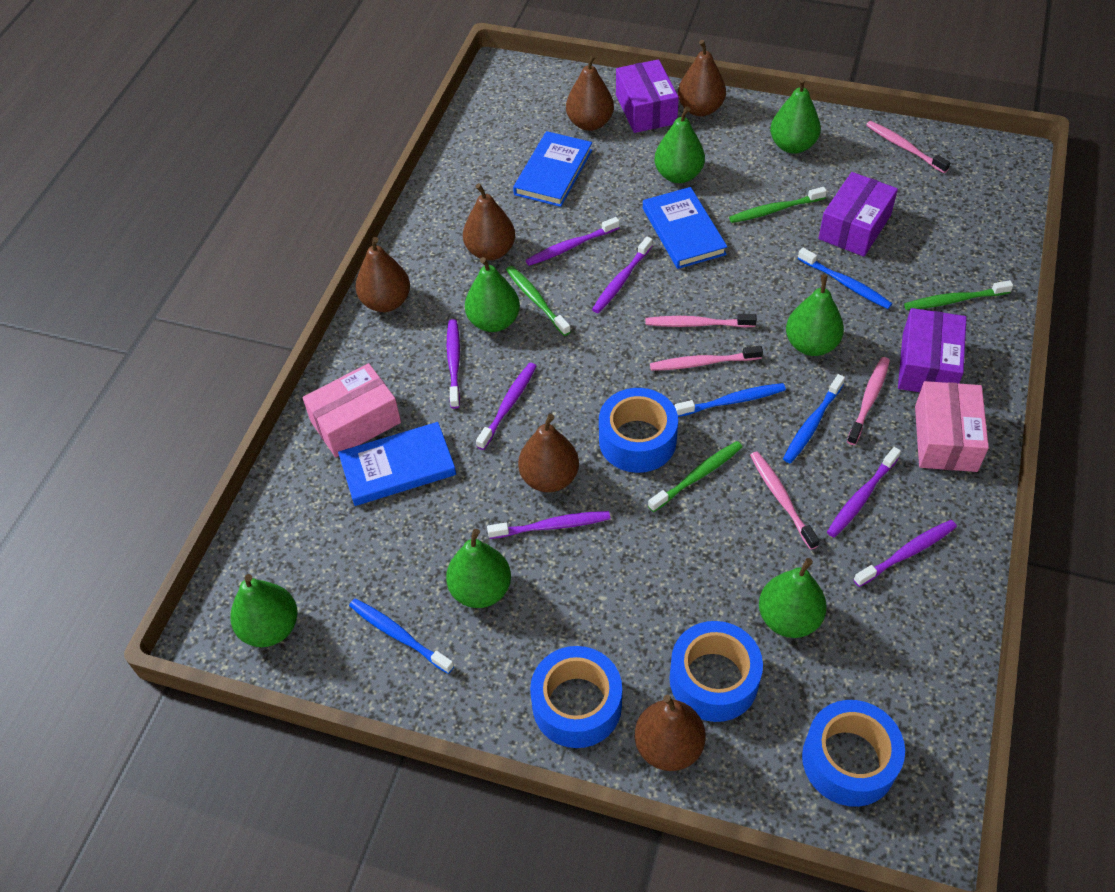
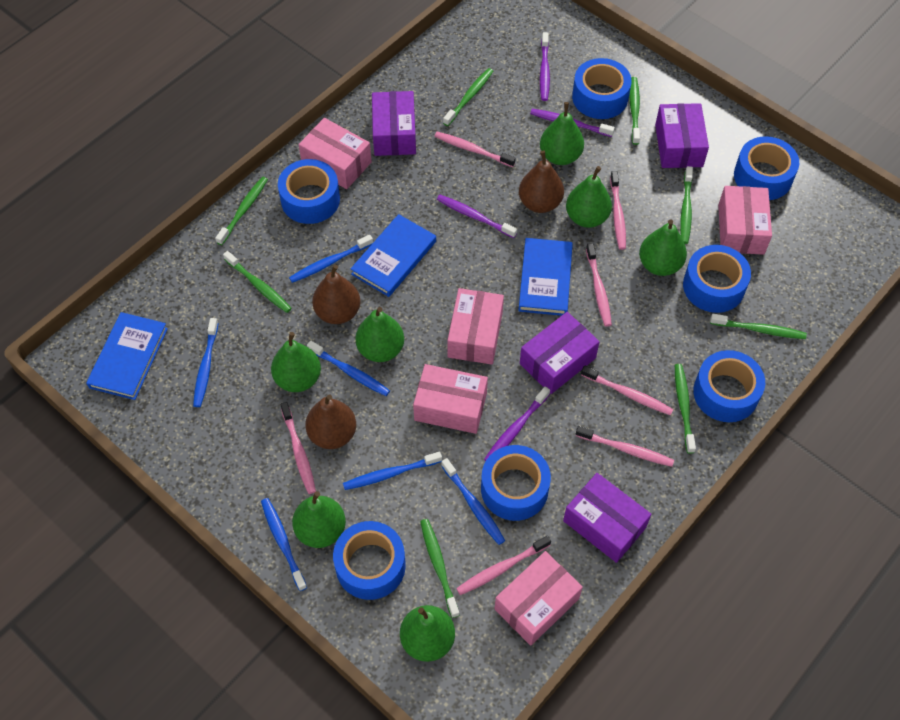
blue tape: [530,646,622,748] [599,388,678,473] [669,621,763,722] [802,700,905,807] = 4 -> [278,159,340,224] [333,521,406,600] [481,445,551,521] [572,58,632,119] [683,245,751,313] [693,350,765,422] [734,136,799,200] = 7
blue toothbrush: [349,599,454,674] [675,383,786,417] [783,374,845,463] [798,248,892,309] = 4 -> [193,318,218,407] [261,498,307,591] [289,235,373,283] [307,340,390,396] [343,452,442,490] [441,458,505,545] = 6
brown pear: [355,237,410,312] [463,183,515,261] [518,414,579,492] [566,54,614,131] [635,695,706,771] [678,40,726,116] = 6 -> [305,394,356,449] [312,264,360,324] [519,150,564,213] = 3
green toothbrush: [506,266,571,336] [648,441,742,512] [729,187,827,223] [904,280,1013,310] = 4 -> [215,176,268,245] [223,251,292,313] [420,519,460,618] [443,68,493,126] [629,77,640,145] [675,364,696,454] [680,166,693,244] [710,314,807,339] = 8
pink box: [302,363,401,457] [915,381,989,472] = 2 -> [299,118,372,189] [413,364,488,434] [447,288,504,364] [494,551,583,646] [718,186,772,255] = 5
pink toothbrush: [646,314,757,327] [650,346,763,371] [750,451,820,550] [847,357,890,445] [866,121,950,173] = 5 -> [280,402,316,494] [434,132,516,167] [456,536,551,595] [576,426,674,467] [581,365,673,415] [586,243,612,327] [610,171,626,250] = 7
purple box: [616,59,679,133] [818,172,898,257] [898,308,967,392] = 3 -> [372,91,416,156] [520,312,600,394] [563,473,651,563] [655,103,709,168] = 4
purple toothbrush: [447,319,460,409] [476,363,536,450] [487,511,610,539] [526,217,620,266] [592,237,653,313] [827,447,901,537] [853,520,957,587] = 7 -> [437,195,517,238] [484,386,550,461] [530,109,615,137] [540,32,550,101] = 4

